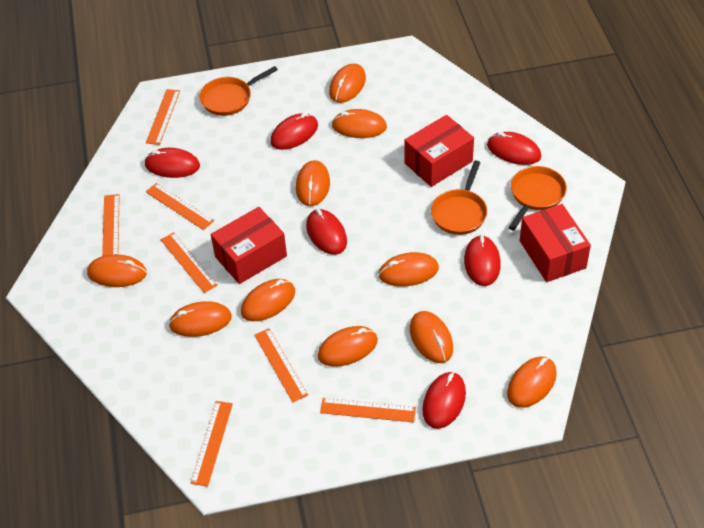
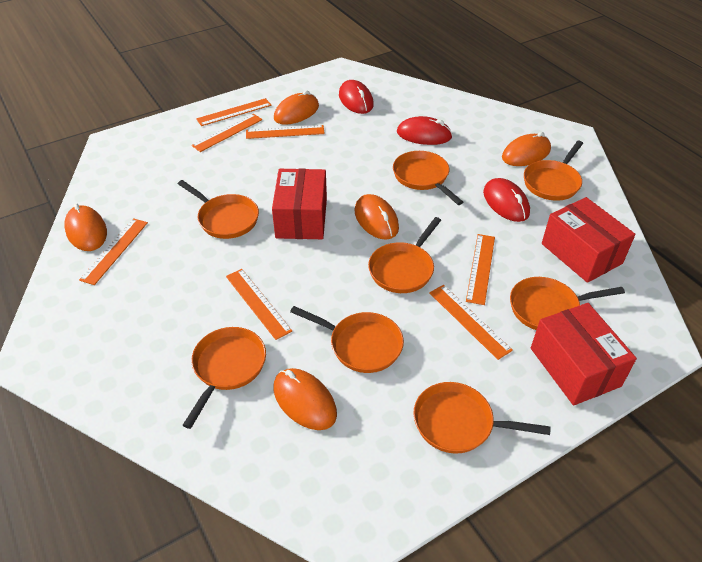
orange mouse: [87,254,147,287] [168,301,232,337] [241,279,295,321] [296,160,330,206] [318,326,378,367] [329,63,366,103] [332,109,387,138] [378,252,439,287] [410,311,453,363] [507,357,557,408] = 10 -> [64,203,107,251] [274,90,319,125] [274,368,337,430] [355,194,399,240] [502,132,551,166] = 5
orange pan: [200,66,278,116] [431,161,487,235] [508,166,567,230] = 3 -> [178,180,259,239] [183,327,266,429] [290,306,404,373] [368,217,441,293] [393,151,463,205] [413,382,550,454] [510,277,625,330] [524,141,583,201] = 8
red mouse: [144,148,200,178] [270,112,318,150] [306,209,347,255] [422,372,466,429] [464,235,501,286] [487,132,541,165] = 6 -> [339,80,374,114] [397,116,452,145] [483,178,530,222] = 3

